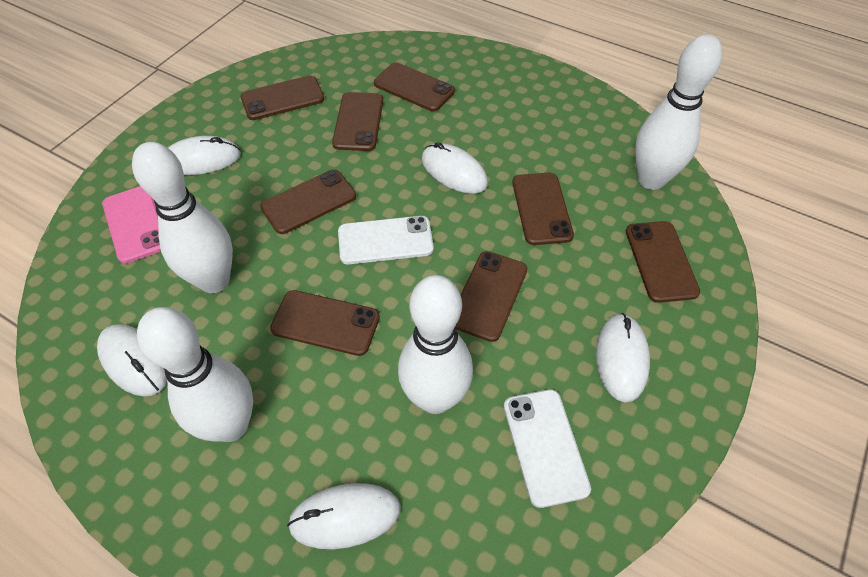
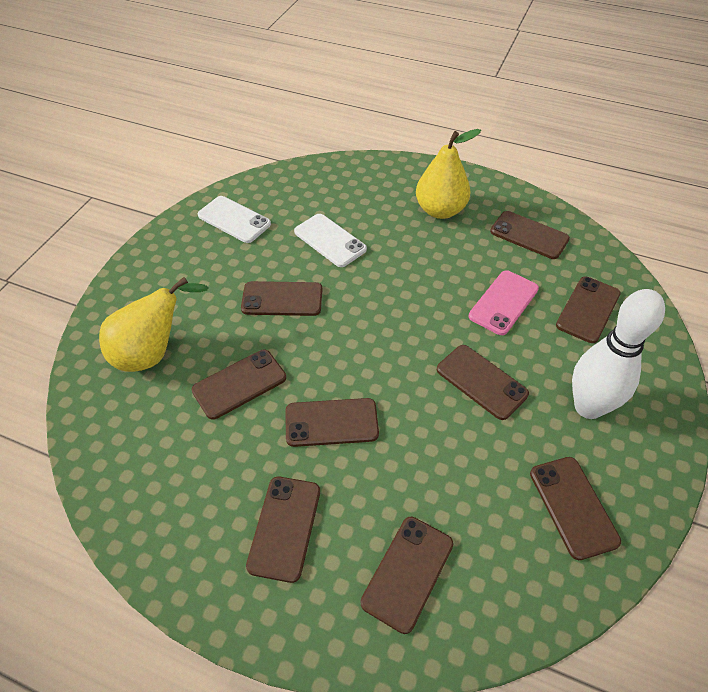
brown phone: [241,75,324,120] [260,170,356,234] [270,290,380,356] [332,92,383,151] [374,62,455,111] [456,251,527,342] [512,173,574,245] [626,221,700,303] = 8 -> [192,350,286,420] [241,281,322,316] [246,477,320,583] [285,398,379,447] [361,517,453,634] [437,345,529,420] [490,211,570,259] [530,457,621,560] [556,277,621,343] = 9
white bowling pin: [132,142,233,293] [137,307,253,442] [398,275,473,414] [635,34,722,190] = 4 -> [572,289,665,419] = 1
white mouse: [97,324,167,396] [168,136,241,175] [287,483,401,549] [422,142,488,194] [596,313,650,402] = 5 -> none = 0
yellow pear: none = 0 -> [99,277,209,372] [416,129,481,219] = 2

